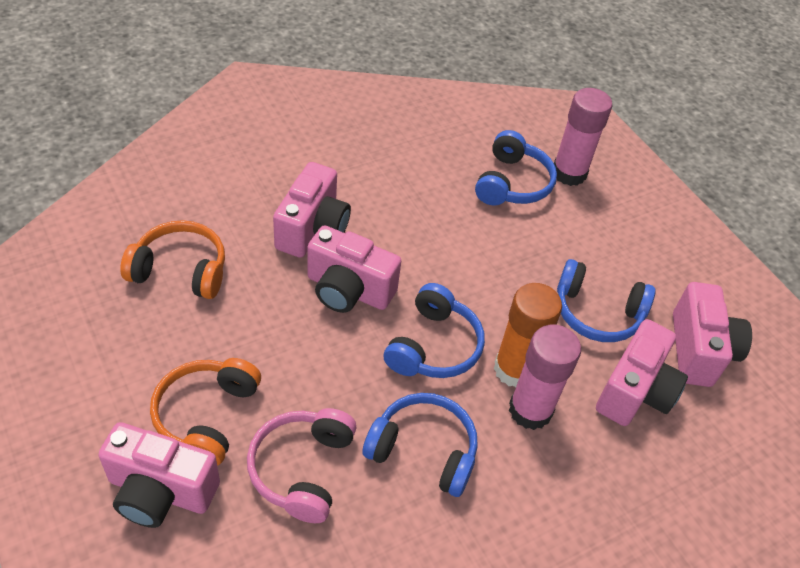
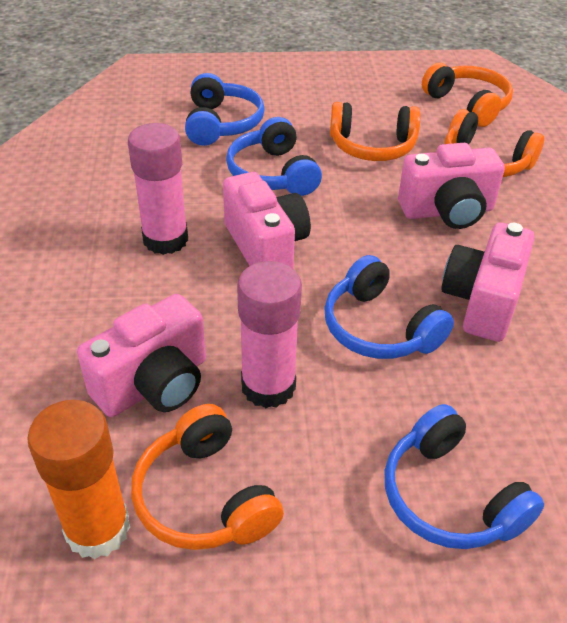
orange headphones: [120,220,225,299] [150,358,261,466] = 2 -> [131,404,284,550] [330,102,420,161] [422,63,513,127] [445,109,544,177] = 4
pink camera: [98,422,220,528] [273,162,351,258] [307,225,401,313] [596,319,688,426] [673,282,752,387] = 5 -> [77,294,206,417] [223,172,311,268] [398,143,505,229] [441,222,535,342] = 4
pink headphones: [247,408,356,523] = 1 -> none = 0

